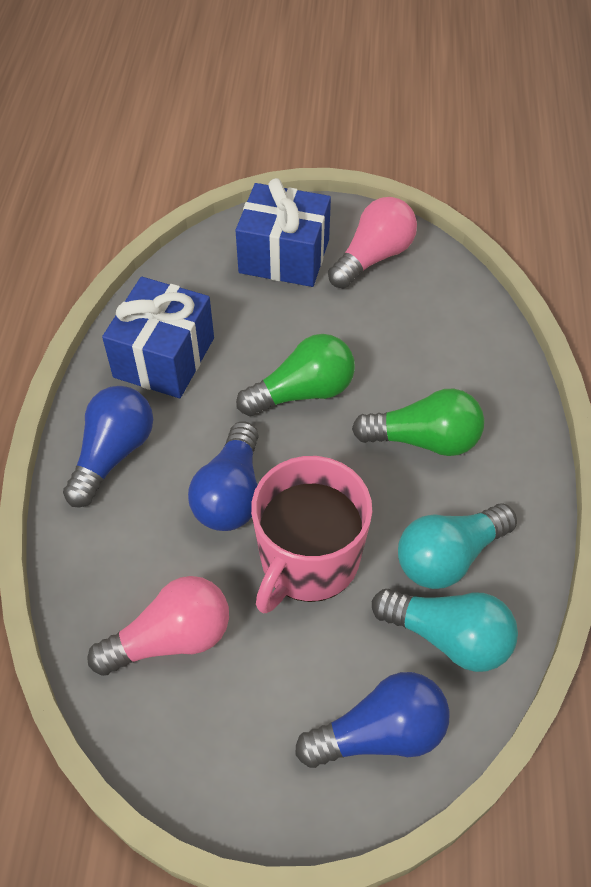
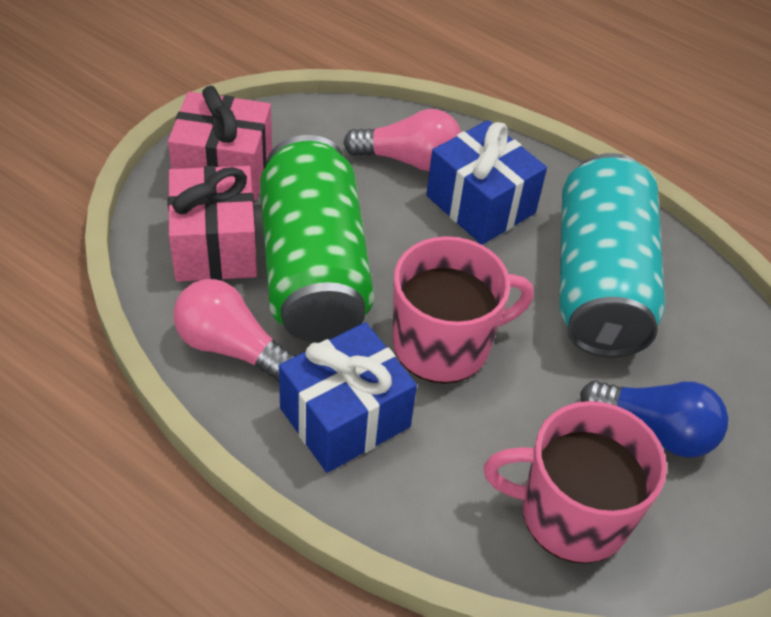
blue light bulb: [63,386,153,507] [188,421,259,531] [295,672,450,768] = 3 -> [580,380,729,458] = 1
green can: none = 0 -> [260,135,374,343] = 1
green light bulb: [236,334,355,416] [352,389,484,456] = 2 -> none = 0
pink gift: none = 0 -> [168,86,272,200] [168,166,257,282] = 2
pink mug: [251,456,372,614] = 1 -> [393,236,534,384] [484,401,667,564] = 2
turquoise can: none = 0 -> [560,153,665,357] = 1
turquoise light bulb: [372,589,518,672] [398,504,517,589] = 2 -> none = 0

